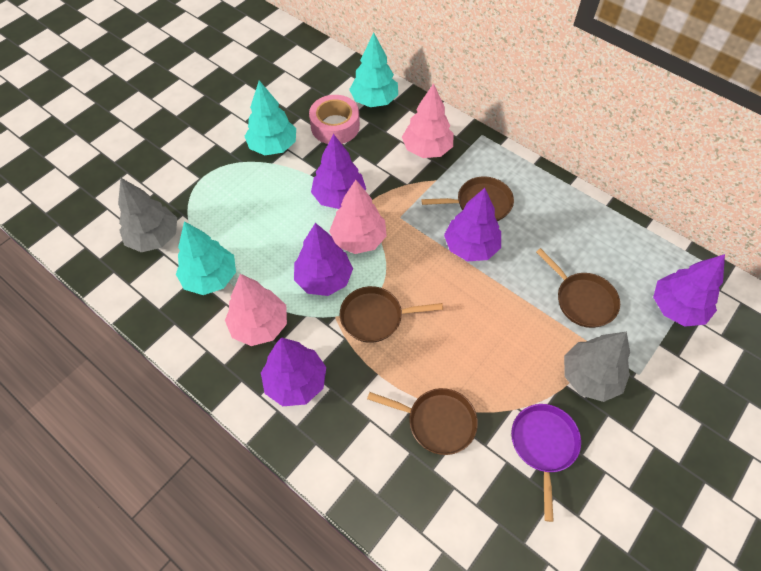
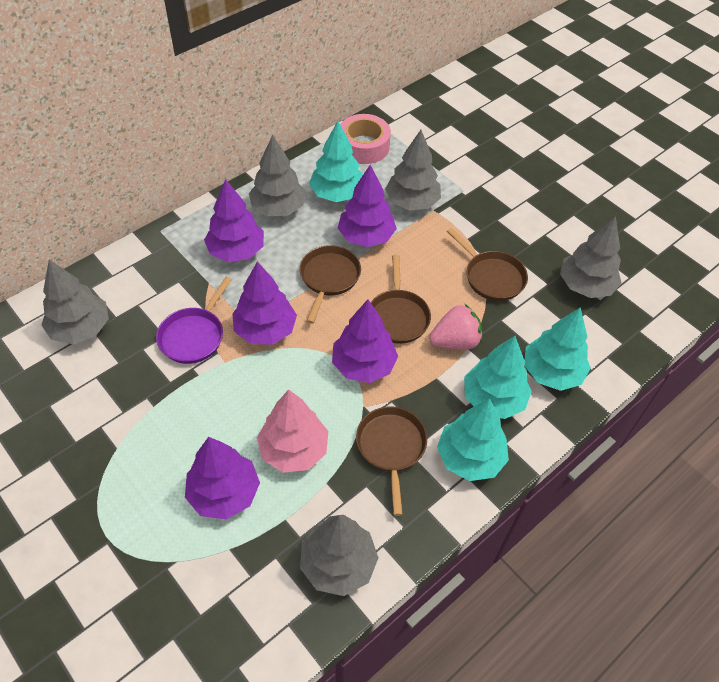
grey tree: [118,178,177,252] [564,332,630,402] = 2 -> [41,260,109,344] [249,135,306,216] [300,515,379,596] [385,130,441,210] [560,216,622,298] = 5
pink strawberry: none = 0 -> [429,304,482,350] = 1
pink tree: [225,274,287,346] [329,180,387,254] [402,83,453,158] = 3 -> [257,390,328,473] = 1
turquoise tree: [176,221,236,295] [245,81,296,155] [349,33,398,107] = 3 -> [309,121,363,202] [437,399,509,481] [464,336,532,419] [524,307,591,391] = 4

